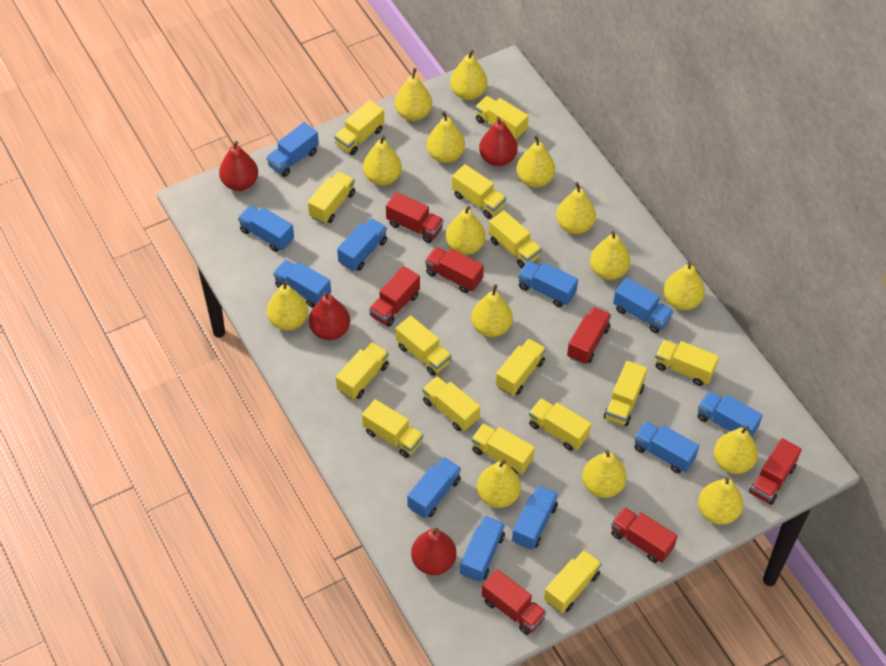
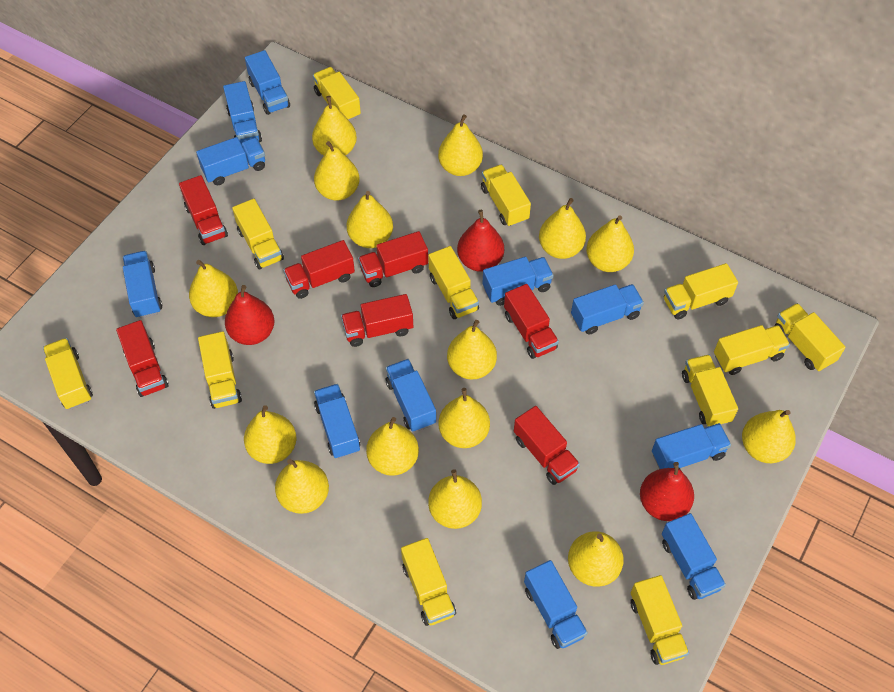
red pear: [219,141,258,191] [309,292,350,340] [411,528,457,575] [479,117,518,166] = 4 -> [225,285,274,345] [457,210,504,272] [640,462,694,521] = 3
yellow truck: [308,171,355,224] [334,100,384,155] [336,342,389,399] [362,399,424,458] [396,316,452,376] [422,376,480,431] [452,164,506,219] [471,423,535,474] [475,96,529,140] [489,210,542,268] [496,338,546,396] [529,398,591,451] [544,550,602,613] [604,361,647,426] [655,340,719,386] = 15 -> [43,338,93,409] [198,331,242,409] [232,199,284,269] [313,67,361,121] [401,538,456,626] [428,246,479,319] [481,164,531,227] [630,575,689,665] [664,263,738,319] [682,354,738,426] [714,325,790,375] [774,303,846,372] = 12

